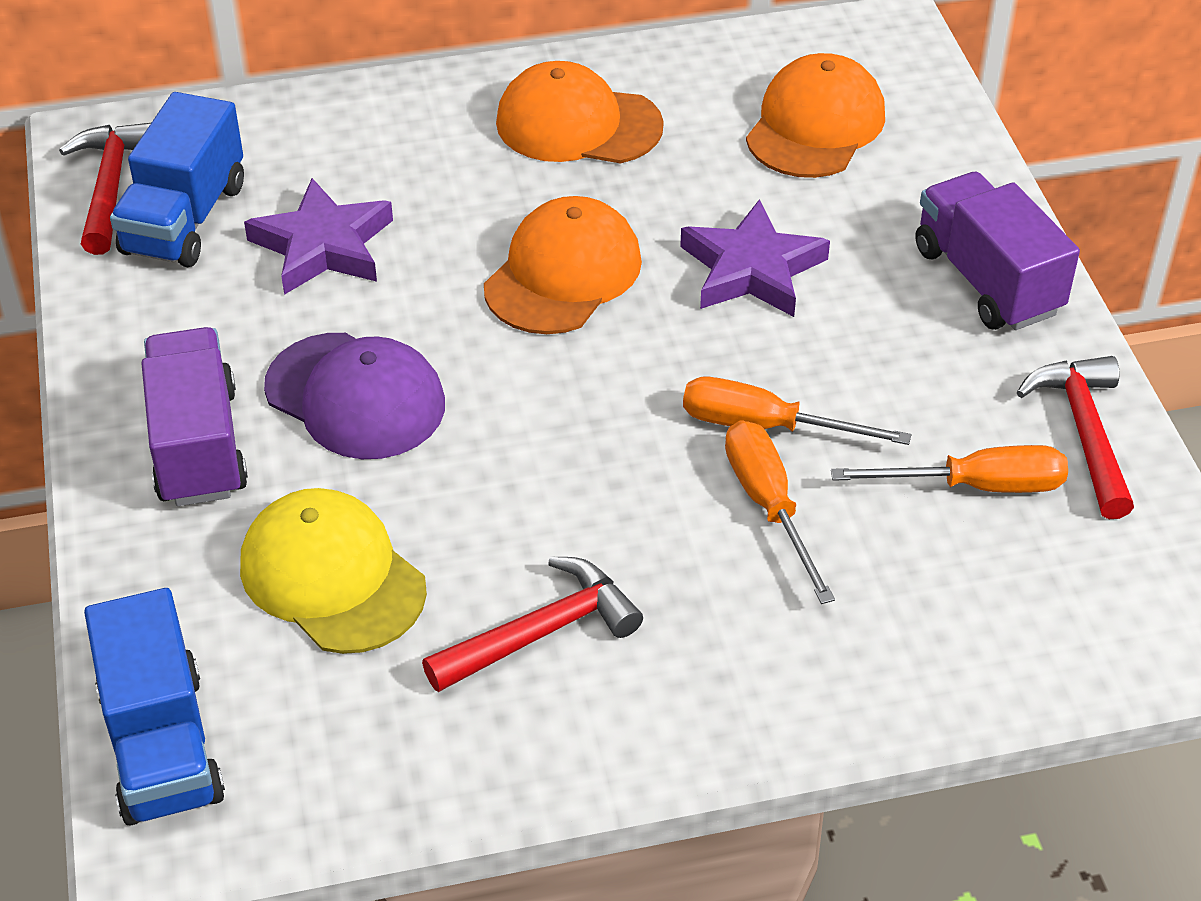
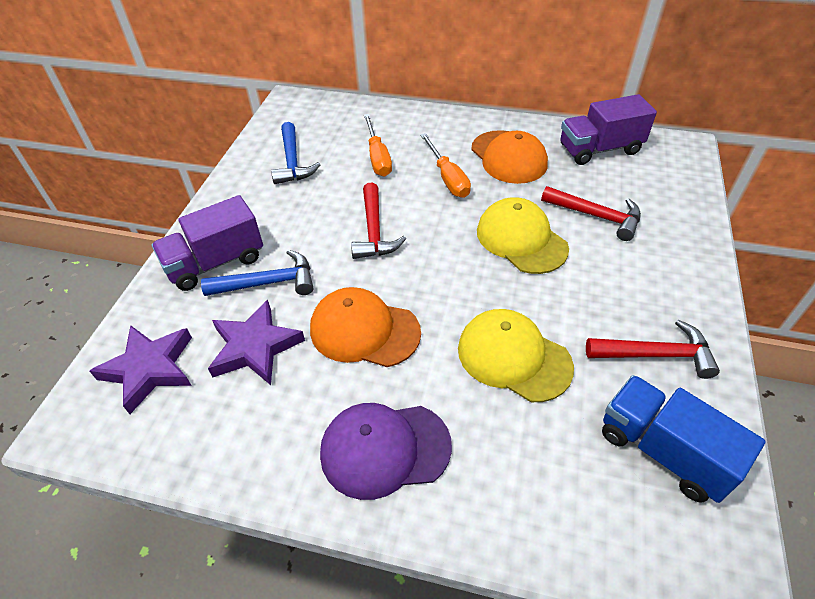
blue hammer: none = 0 -> [201,250,313,296] [271,122,320,184] = 2
blue truck: [84,588,225,826] [110,92,244,267] = 2 -> [602,375,766,503] = 1
orange cap: [484,196,642,334] [496,61,664,163] [746,53,885,178] = 3 -> [310,287,421,367] [471,130,548,184] = 2
orange screwdriver: [683,377,911,445] [725,420,835,604] [831,445,1068,493] = 3 -> [364,114,392,176] [420,133,471,198] = 2
yellow cap: [240,488,427,654] = 1 -> [458,309,574,402] [477,197,569,274] = 2

